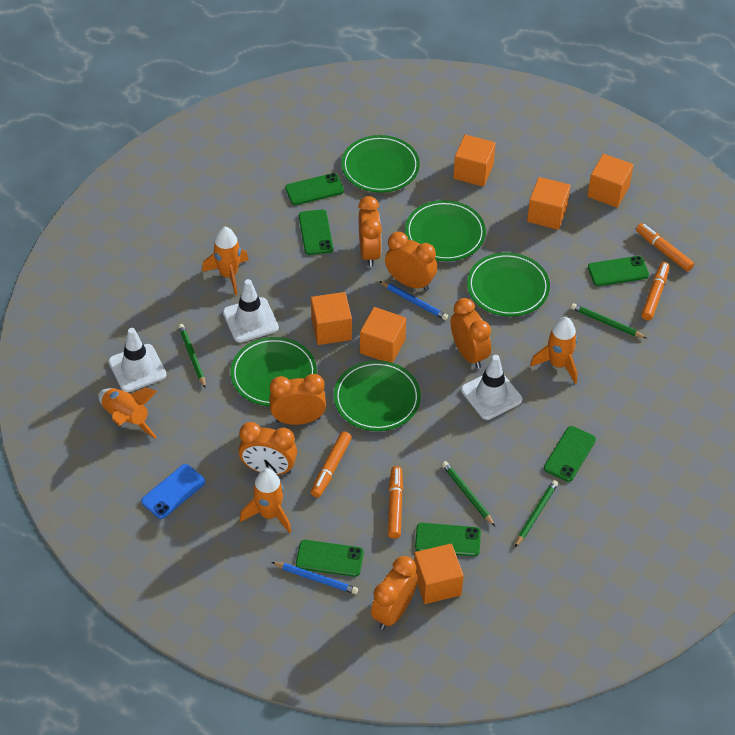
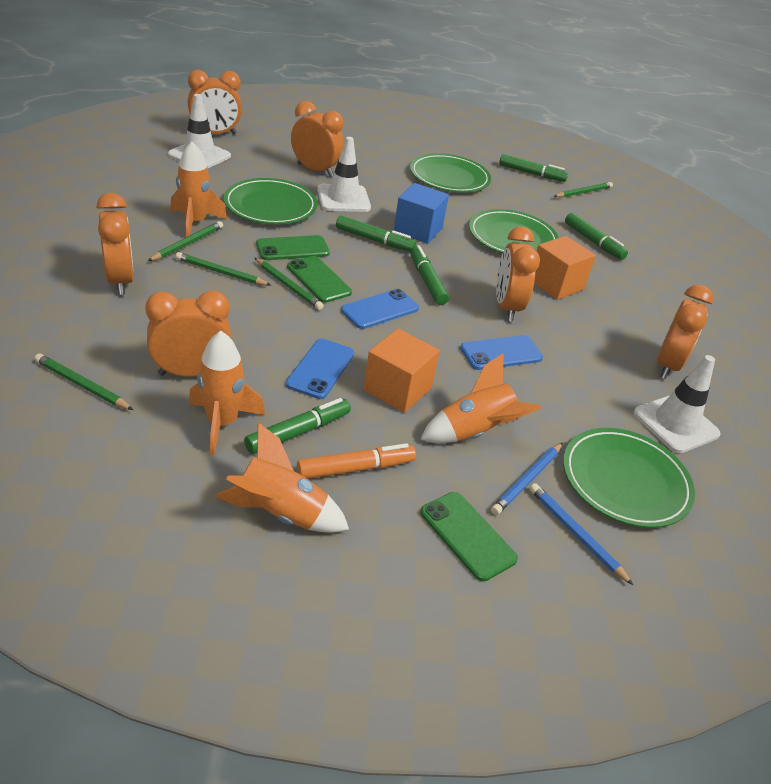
blue cube: none = 0 -> [394,183,449,244] = 1
blue phone: [141,464,205,519] = 1 -> [286,339,354,399] [341,289,419,329] [460,335,543,370] = 3
green marker: none = 0 -> [244,398,351,454] [336,216,416,252] [410,245,449,305] [499,154,568,182] [565,213,628,260] = 5
green pencil: [178,324,206,388] [442,461,495,526] [515,480,558,547] [571,303,646,338] = 4 -> [34,354,133,410] [148,221,223,261] [176,252,271,286] [255,258,324,310] [554,182,613,198] = 5
green phone: [285,173,344,205] [296,540,364,577] [299,210,333,255] [415,523,481,556] [544,426,596,482] [588,256,649,286] = 6 -> [256,235,330,260] [287,256,352,303] [420,492,518,582] = 3
green plate: [230,337,317,406] [334,360,421,431] [341,135,420,193] [405,200,486,261] [467,252,550,317] = 5 -> [224,178,317,224] [410,153,491,193] [469,209,559,253] [563,428,695,528] = 4
orange cube: [311,292,352,345] [360,307,406,363] [414,543,464,604] [453,135,496,187] [527,177,571,230] [587,154,634,208] = 6 -> [363,329,440,413] [534,236,596,300] = 2
orange marker: [311,431,352,498] [388,466,403,539] [636,223,694,272] [641,262,670,321] = 4 -> [297,443,416,479] = 1

